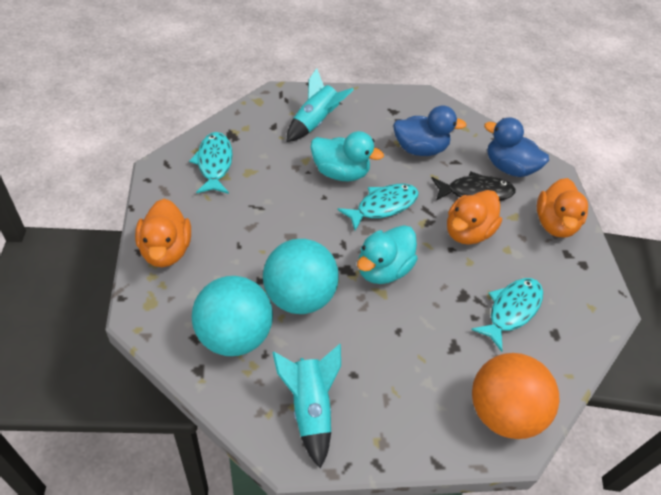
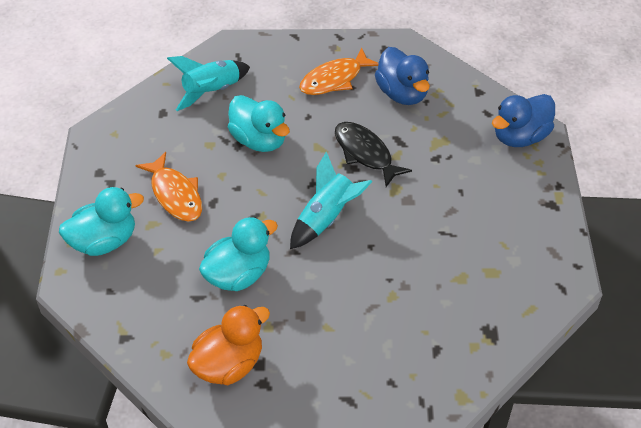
orange ball: [472,353,560,439] = 1 -> none = 0
orange duck: [135,199,191,267] [447,190,502,245] [537,178,588,238] = 3 -> [187,305,270,385] = 1
orange fish: none = 0 -> [135,152,202,222] [299,47,378,95] = 2
turquoise ball: [192,276,273,356] [263,239,339,314] = 2 -> none = 0
turquoise duck: [310,131,384,181] [357,225,418,284] = 2 -> [59,187,144,256] [199,217,278,291] [228,95,290,152] = 3
turquoise fish: [189,132,233,194] [337,184,419,231] [471,278,543,352] = 3 -> none = 0

